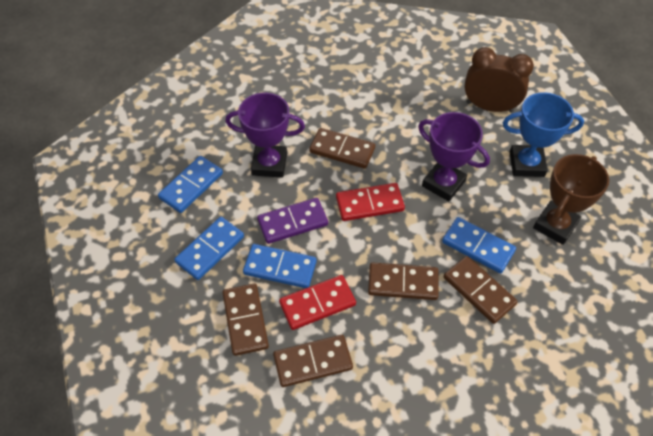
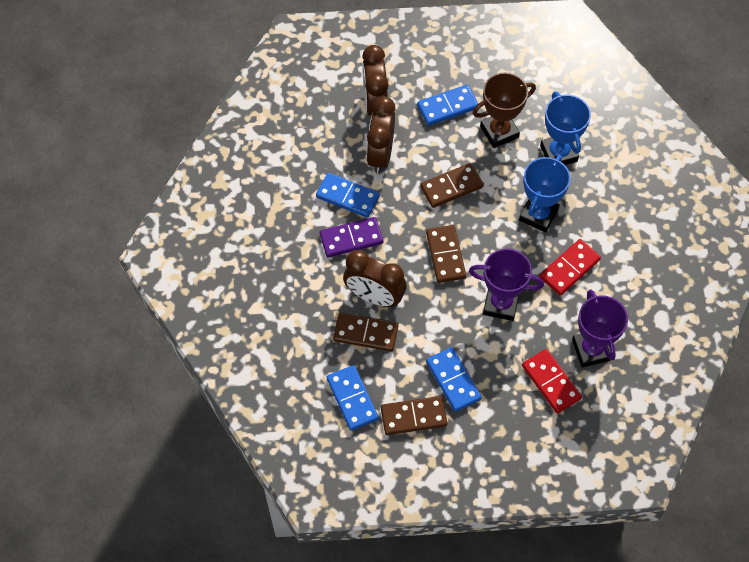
blue trophy: [503,92,584,177] = 1 -> [519,155,570,232] [540,92,591,165] = 2
brown clock: [464,47,534,112] = 1 -> [343,250,407,307] [362,45,388,116] [367,96,395,174] = 3
brown domino: [222,283,269,356] [273,335,353,387] [309,128,375,169] [368,262,439,300] [444,256,518,324] = 5 -> [333,312,399,352] [381,396,447,435] [420,163,484,208] [426,225,466,283] = 4

